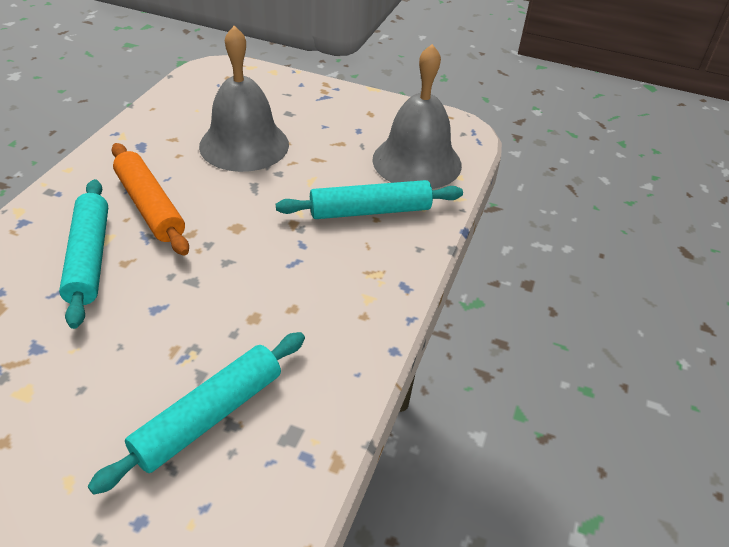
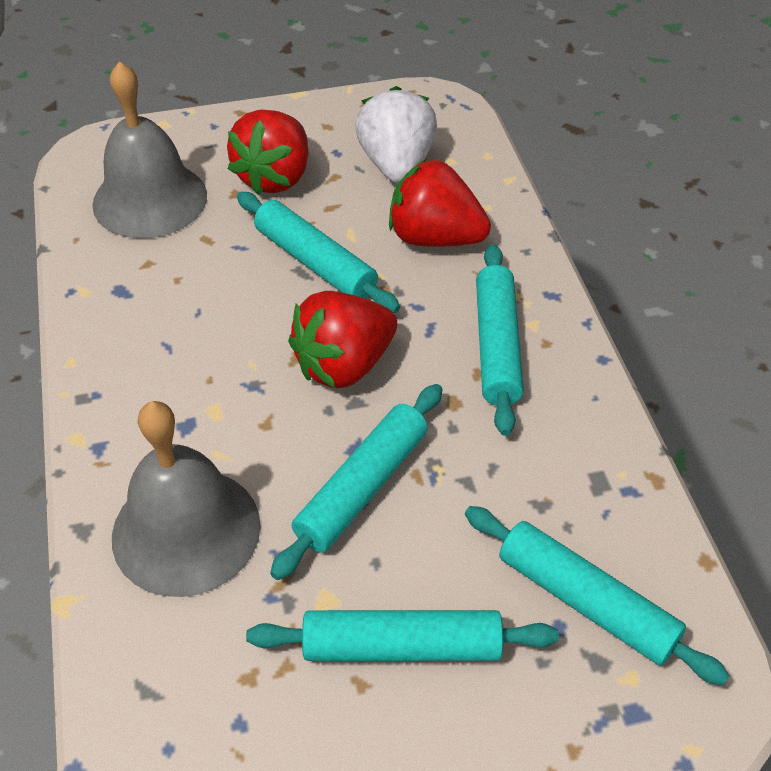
orange rolling pin: [112,143,189,256] = 1 -> none = 0
red strawberry: none = 0 -> [227,110,308,195] [288,291,397,388] [389,159,491,247] = 3
turquoise rolling pin: [59,179,108,329] [87,332,305,495] [276,180,463,219] = 3 -> [237,192,400,313] [246,610,559,661] [270,384,442,580] [465,506,730,685] [476,244,524,436] = 5
white strawberry: none = 0 -> [355,86,437,183] = 1

